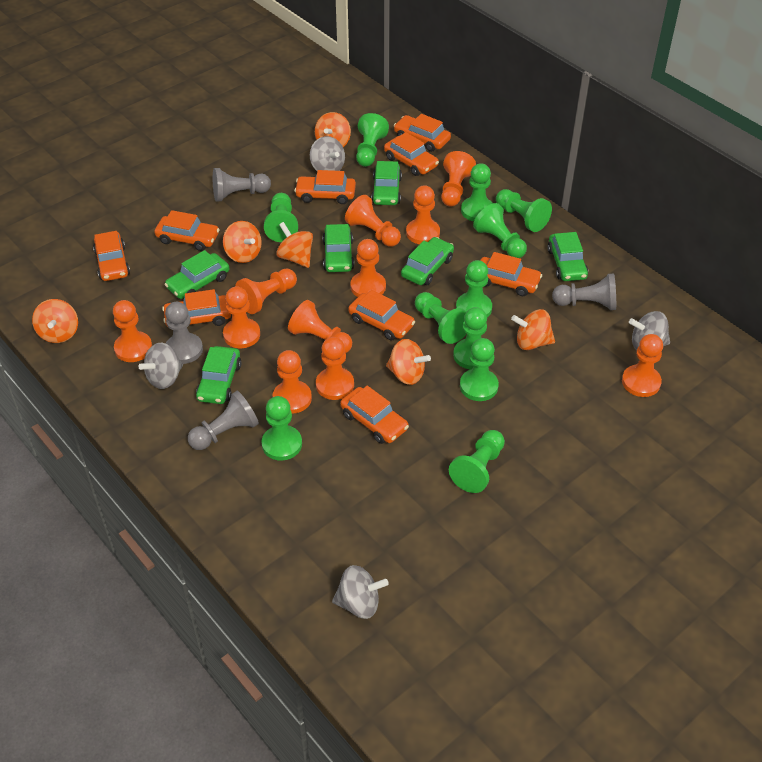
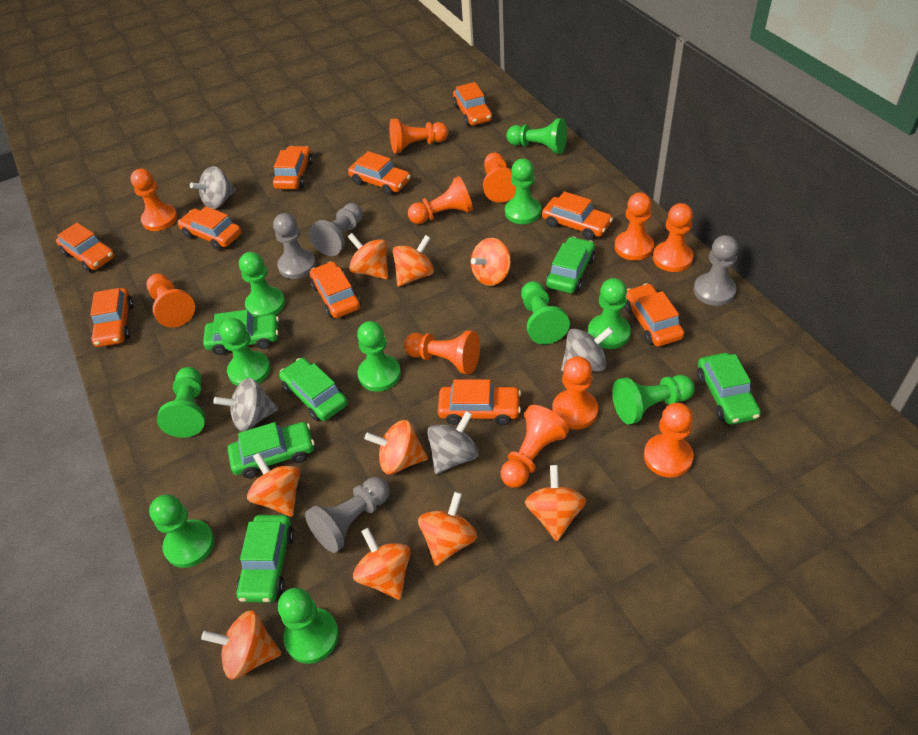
orange car: [93,231,130,281] [154,210,220,251] [162,289,231,327] [294,170,356,204] [340,386,409,444] [348,290,415,341] [384,132,439,176] [394,114,451,152] [480,252,542,296] = 9 -> [56,223,115,272] [90,288,134,347] [178,206,242,250] [273,146,313,189] [310,261,361,318] [348,151,411,195] [438,379,521,425] [453,82,493,126] [542,191,613,240] [625,283,684,347] = 10
orange spinning top: [32,299,78,343] [223,221,262,263] [276,222,313,268] [315,112,351,147] [386,339,431,385] [511,309,555,350] = 6 -> [201,610,282,680] [247,452,300,517] [348,233,388,279] [353,528,411,600] [365,420,428,474] [393,235,434,287] [418,492,477,566] [471,238,511,286] [525,465,586,541] = 9

